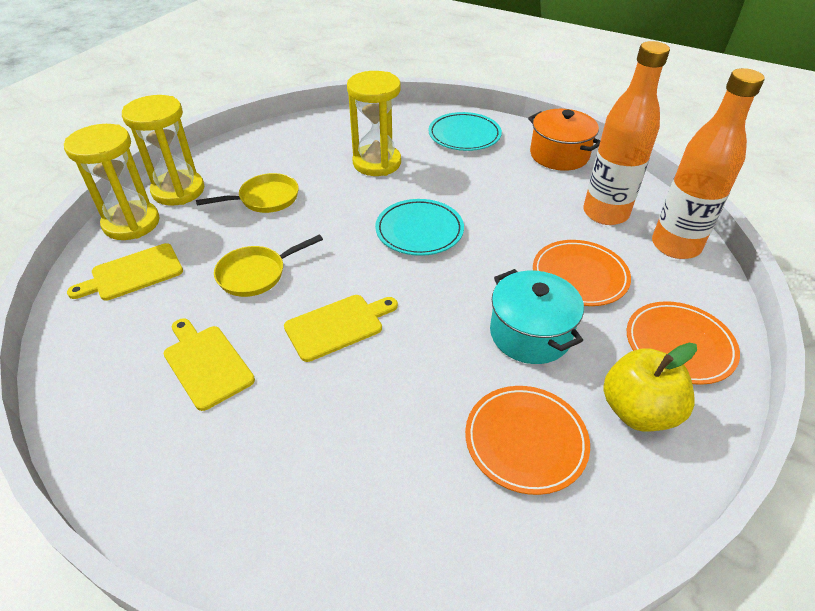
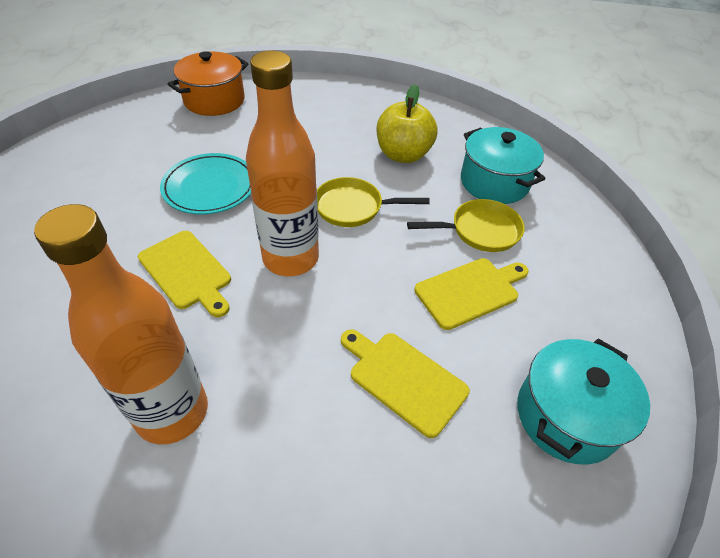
orange plate: [465,386,590,495] [533,240,631,306] [627,301,740,385] = 3 -> none = 0
turquoise plate: [375,199,464,256] [429,112,502,151] = 2 -> [160,153,251,214] = 1
turquoise pot: [490,269,584,364] = 1 -> [461,127,545,204] [517,338,650,464] = 2
yellow hourglass: [64,124,160,240] [122,95,205,206] [347,71,401,176] = 3 -> none = 0

